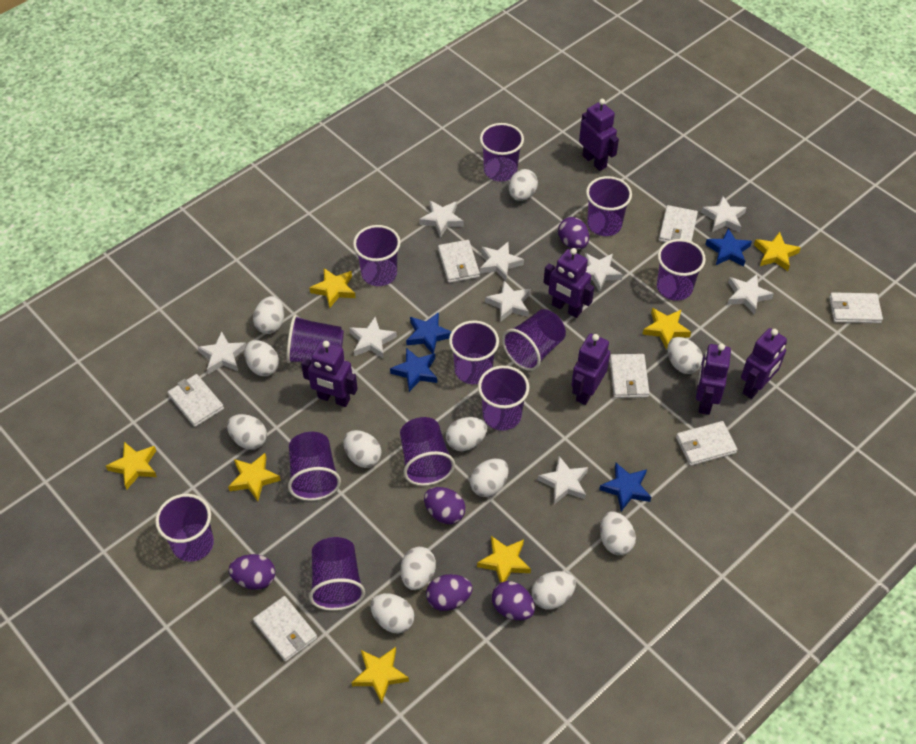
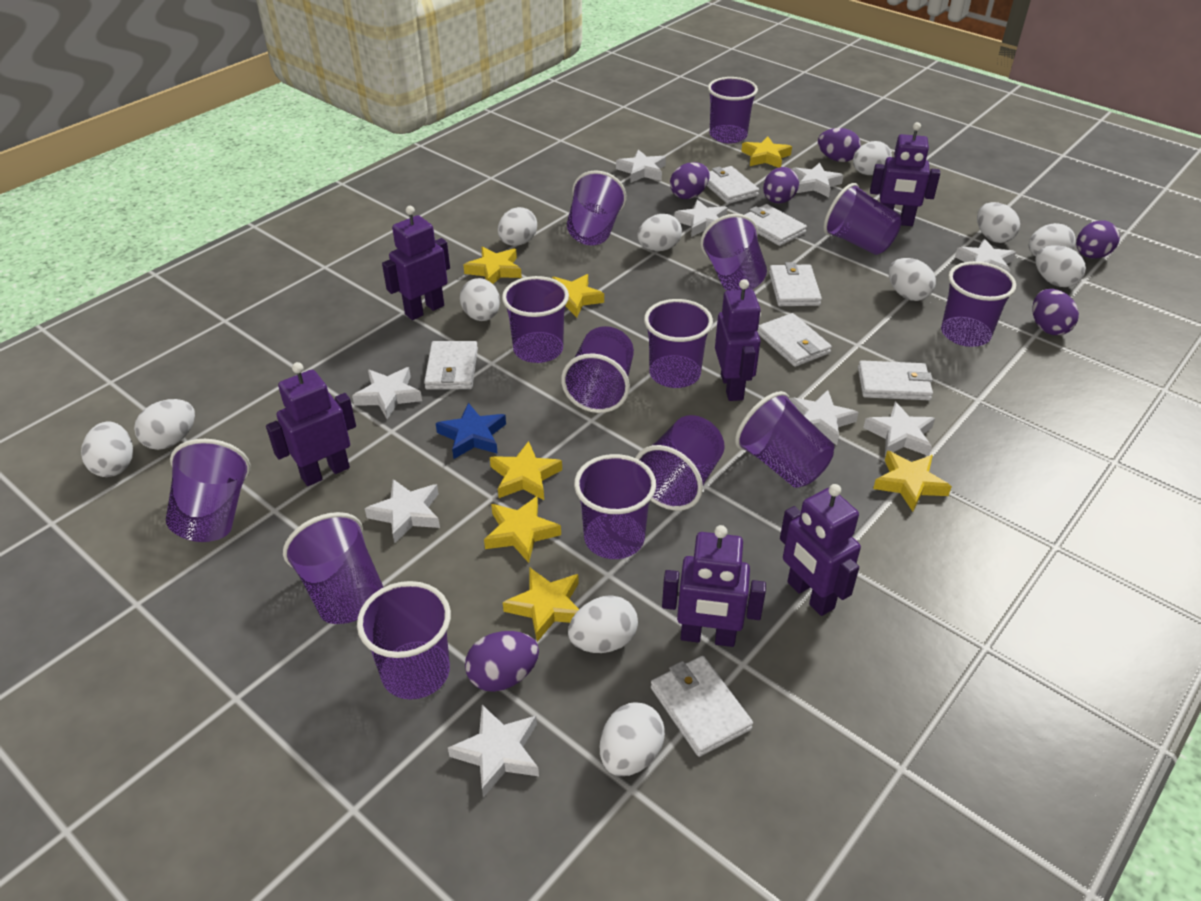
blue star: [390,348,437,392] [406,312,452,354] [599,463,651,511] [705,228,752,266] = 4 -> [436,403,506,459] = 1
purple cup: [155,494,214,562] [286,315,344,363] [288,432,341,501] [309,537,365,611] [353,225,401,286] [400,417,455,486] [449,320,499,384] [478,365,529,431] [480,123,524,181] [502,309,566,371] [586,176,632,236] [657,239,706,301] = 12 -> [166,439,251,542] [283,512,384,624] [357,581,451,700] [502,276,569,363] [561,326,634,413] [567,170,626,245] [574,454,656,559] [635,415,725,511] [644,299,713,388] [700,214,767,291] [708,77,758,144] [735,391,834,488] [823,183,901,255] [941,261,1016,347] = 14
purple egg: [229,554,275,590] [424,487,466,524] [426,574,473,611] [492,581,535,620] [558,217,589,250] = 5 -> [465,631,539,692] [670,162,709,199] [763,167,799,203] [818,128,861,162] [1032,289,1079,335] [1076,221,1120,259] = 6

